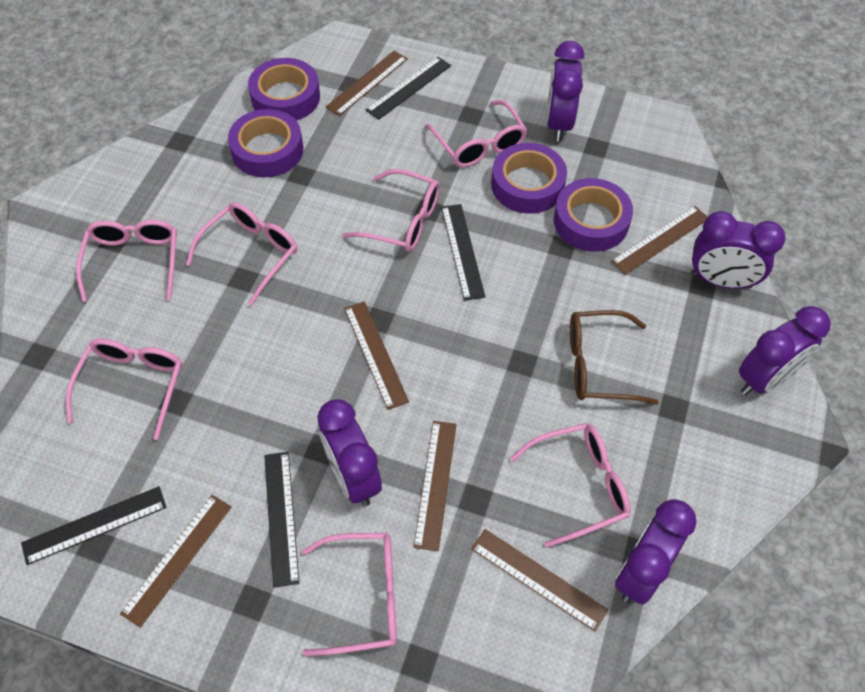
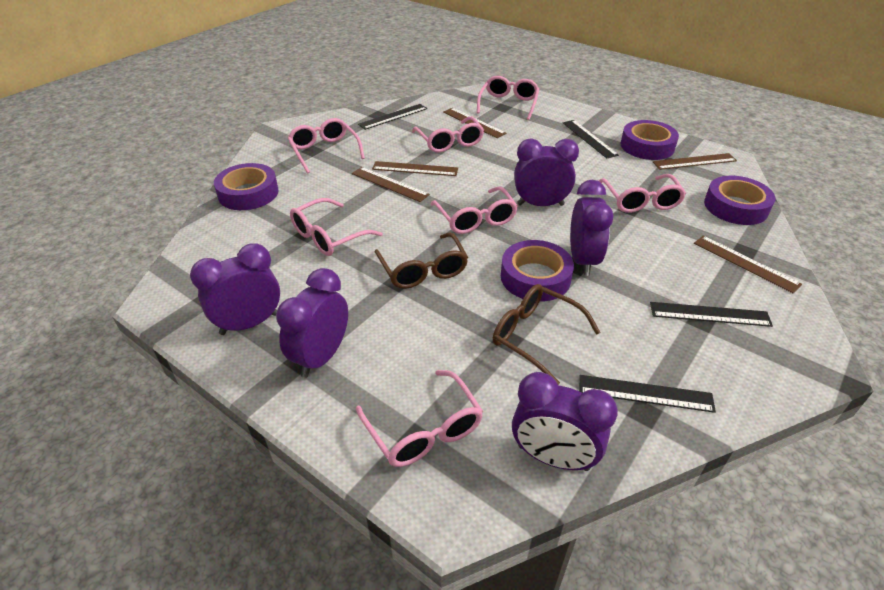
brown glasses: [570,310,659,404] = 1 -> [375,233,468,289] [493,284,600,385] = 2
brown ruler: [120,495,232,628] [326,51,408,116] [344,301,409,410] [414,421,457,551] [471,529,608,632] [611,206,708,275] = 6 -> [352,167,430,202] [372,161,458,176] [443,108,506,138] [653,153,737,170] [694,236,802,294] = 5

